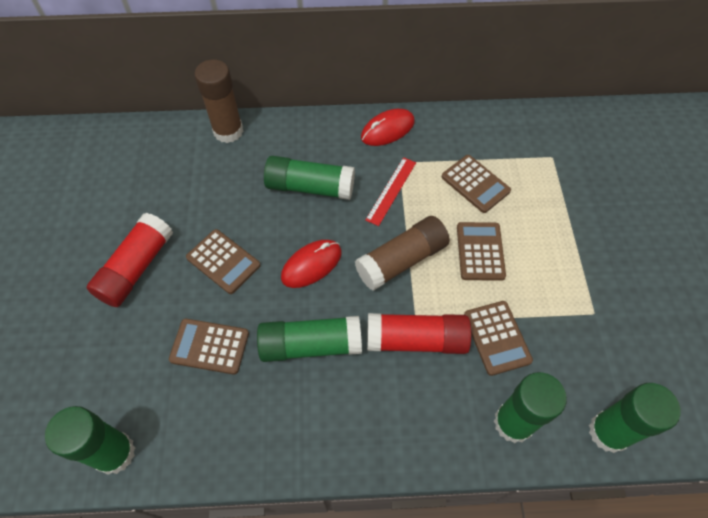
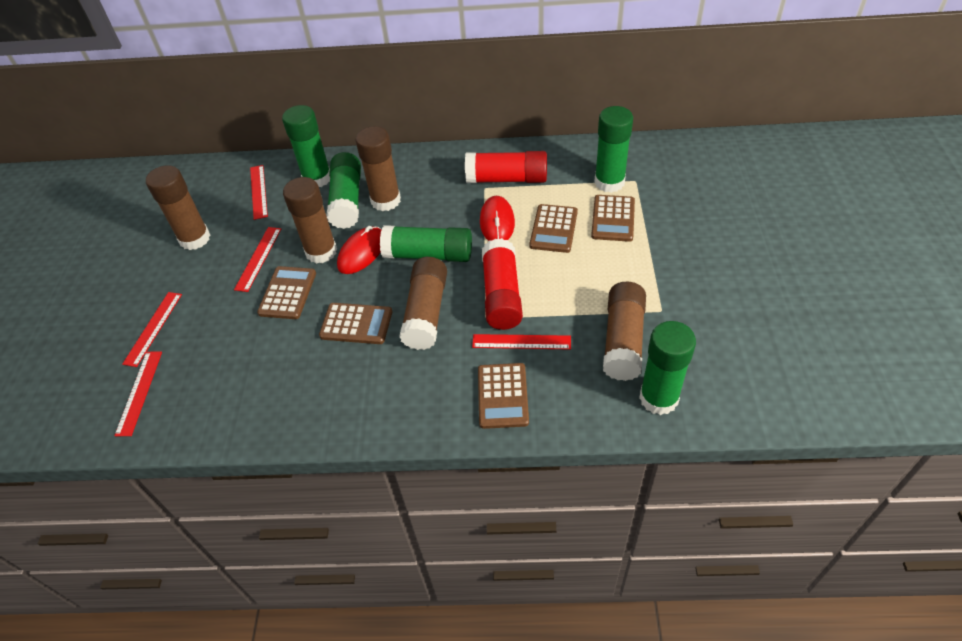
brown glue stick: [194,59,243,143] [355,216,450,291] = 2 -> [146,165,210,250] [283,177,337,264] [355,126,401,211] [399,257,447,350] [603,282,646,381] = 5
red ruler: [365,157,416,226] = 1 -> [114,351,162,436] [122,292,182,367] [234,227,281,292] [250,165,268,220] [472,334,571,350] = 5

